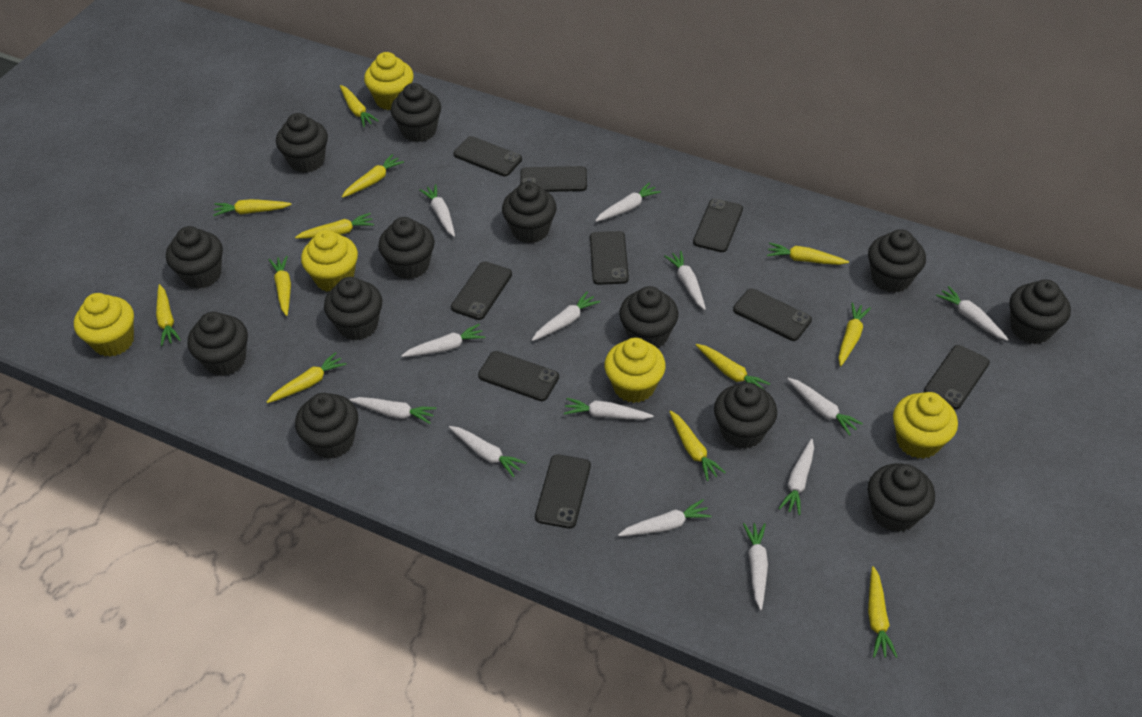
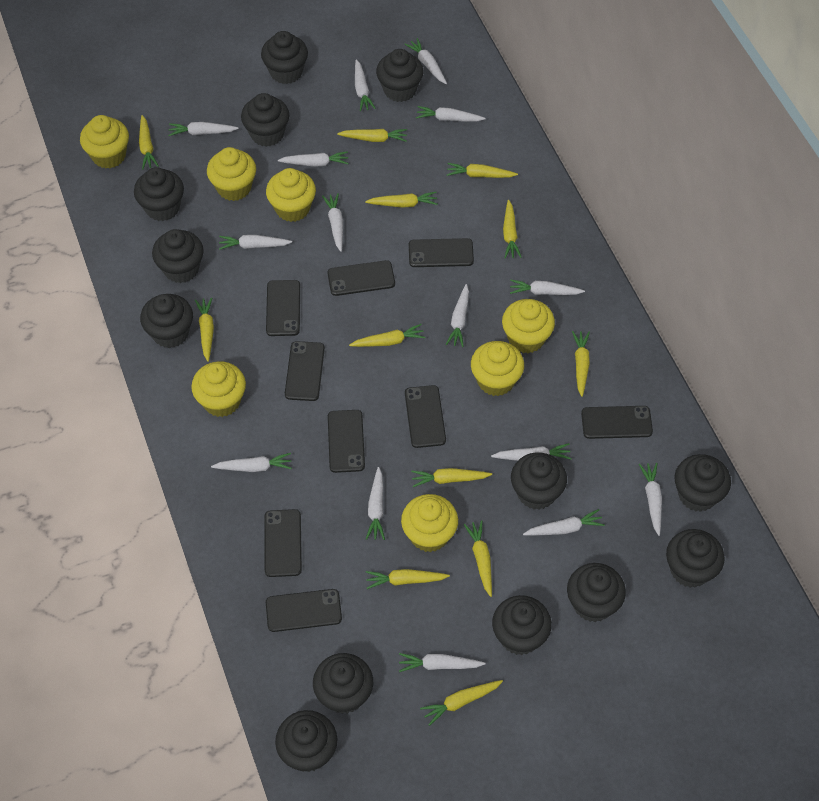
white carrot: [349,397,436,424] [401,324,486,357] [419,184,455,237] [449,426,527,477] [532,292,600,341] [564,398,654,420] [595,182,661,222] [618,499,712,536] [664,251,706,310] [743,523,768,610] [778,439,814,515] [787,378,863,436] [936,286,1008,341] = 13 -> [168,122,239,136] [211,453,292,472] [219,235,292,250] [278,151,349,167] [322,193,343,252] [355,60,376,111] [366,467,385,540] [399,653,485,672] [404,38,447,84] [416,106,485,122] [446,284,469,347] [491,443,572,461] [510,280,585,295] [523,509,605,536] [639,463,662,536] = 15
yellow cupcake: [74,293,134,357] [301,230,358,292] [364,52,414,110] [604,338,666,403] [893,392,958,459] = 5 -> [80,115,129,168] [191,361,246,417] [207,147,256,201] [266,168,316,222] [401,494,458,552] [471,341,524,396] [502,299,555,353] = 7

